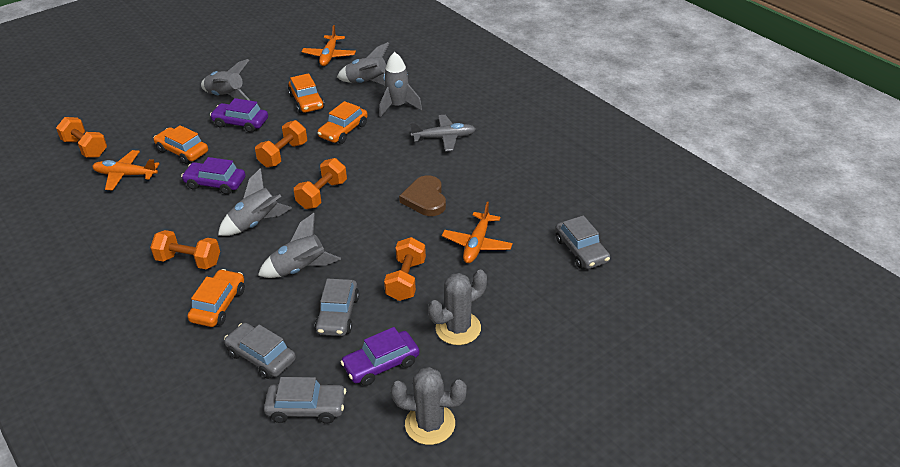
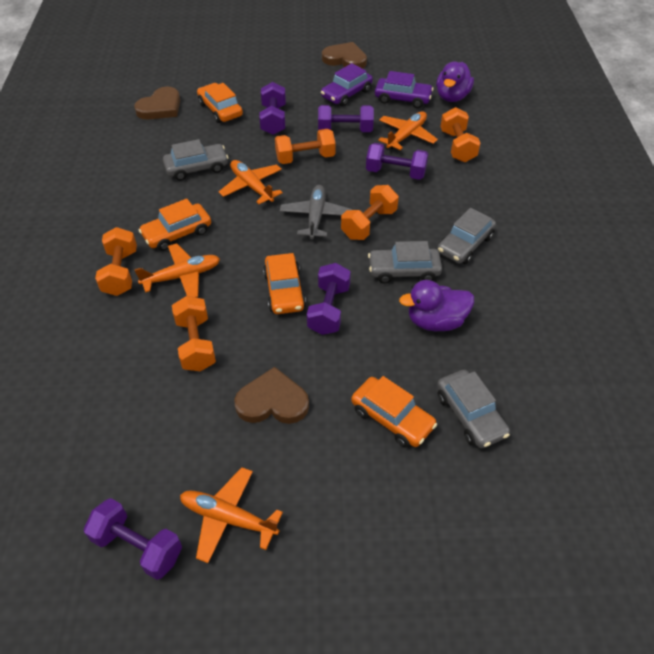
brown heart: [399,175,446,216] = 1 -> [134,86,180,119] [234,367,309,424] [322,42,367,69] = 3
grey cactus: [391,367,467,445] [428,270,487,345] = 2 -> none = 0
grey rocket: [201,59,251,101] [218,168,292,236] [258,213,341,278] [337,42,389,85] [379,52,422,117] = 5 -> none = 0
orange plane: [92,150,160,191] [302,25,356,66] [442,202,513,263] = 3 -> [134,243,220,297] [180,467,283,563] [219,160,283,204] [378,111,438,150] = 4
purple car: [181,157,245,195] [210,98,268,133] [341,327,419,386] = 3 -> [321,63,373,106] [375,71,433,108] = 2
purple duck: none = 0 -> [399,280,474,331] [436,62,474,102] = 2
purple dumbbell: none = 0 -> [84,498,182,580] [259,82,286,135] [307,263,351,335] [318,105,374,132] [366,143,428,180] = 5

